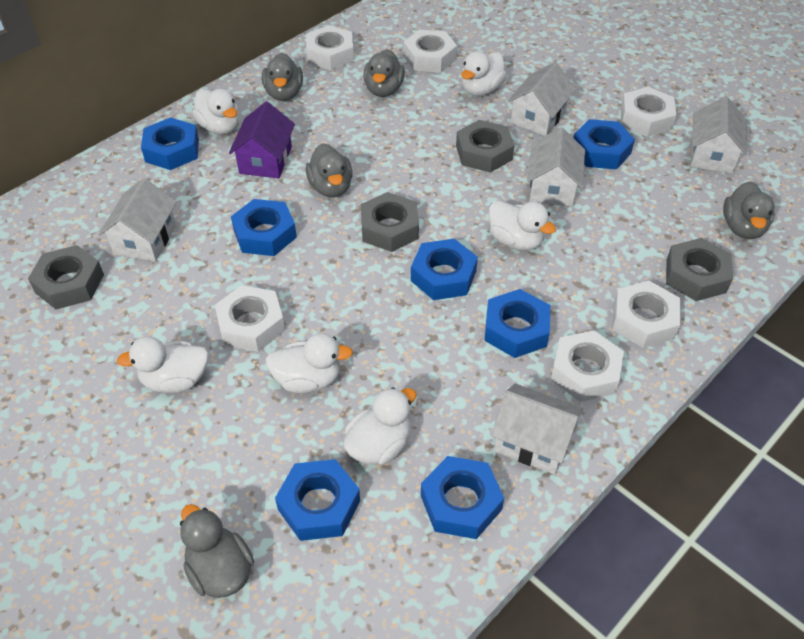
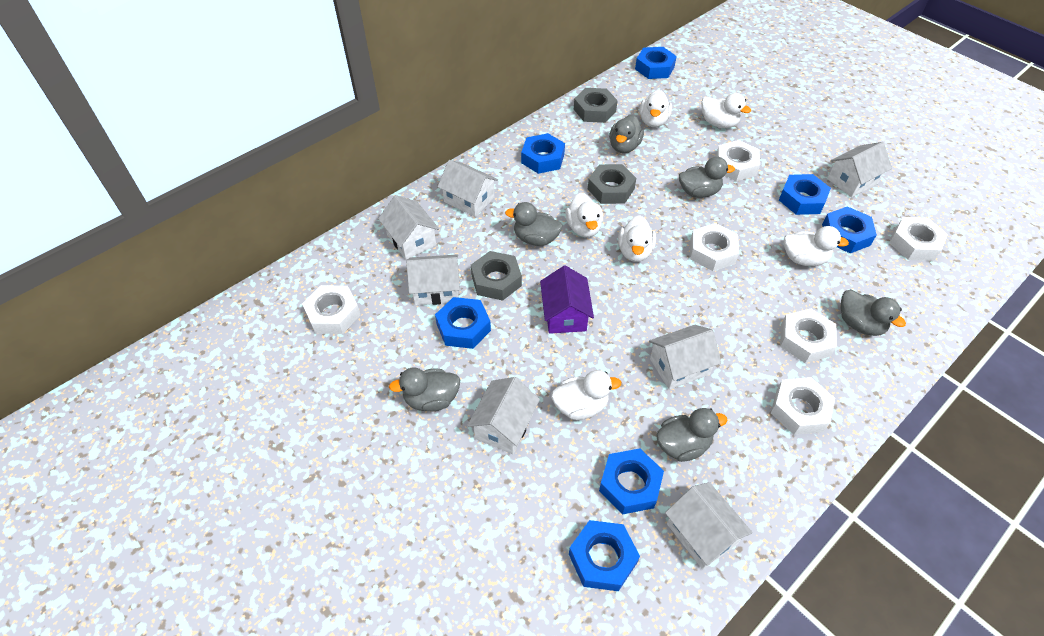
grey duck: [180,504,254,598] [262,53,303,101] [306,143,353,198] [363,49,405,97] [723,182,775,239] = 5 -> [389,367,460,411] [505,202,563,246] [609,115,644,153] [656,408,727,462] [679,157,735,198] [840,289,906,336] = 6
grey nut: [28,245,104,309] [361,192,419,252] [456,120,514,173] [666,238,733,301] = 4 -> [471,251,522,301] [574,88,618,123] [588,164,636,204] = 3
white house: [99,178,177,262] [491,383,583,474] [508,62,576,136] [527,127,585,206] [690,96,747,173] = 5 -> [378,195,439,260] [406,255,460,305] [438,160,498,217] [467,377,540,454] [649,325,721,390] [665,482,753,569] [827,142,892,197] = 7

